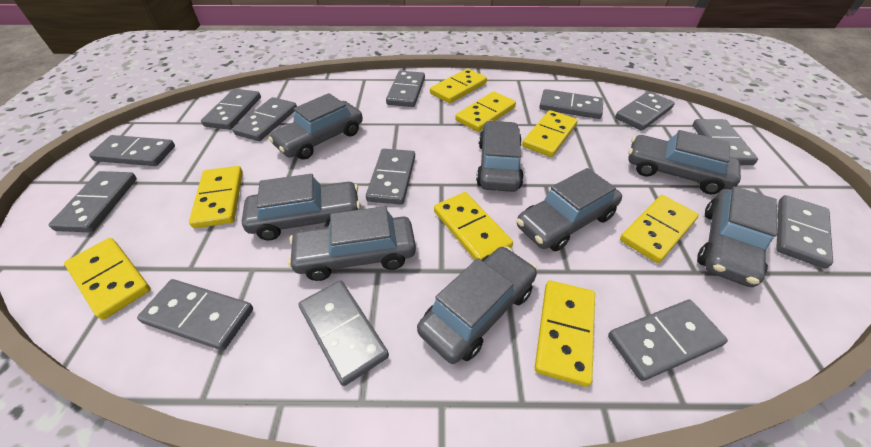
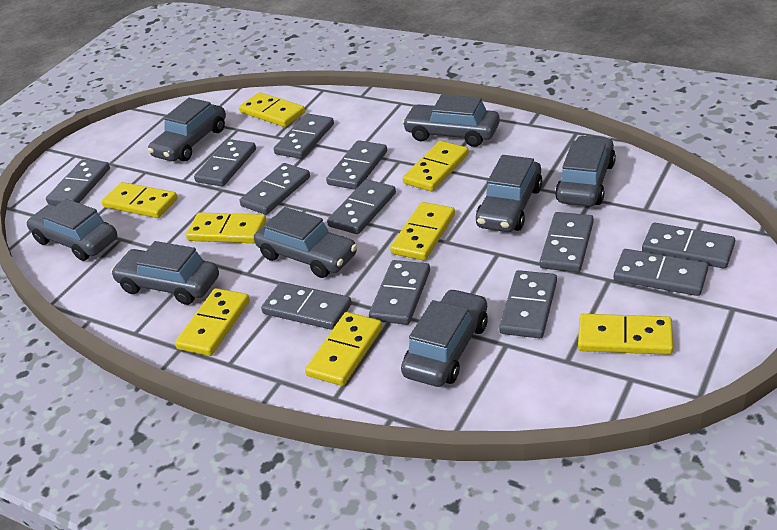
grey domino: [49,171,137,232] [89,135,175,166] [137,279,253,350] [201,89,261,130] [232,97,297,141] [298,280,389,386] [366,149,415,205] [386,71,425,107] [539,89,603,119] [608,300,728,381] [615,91,675,131] [692,119,758,165] [776,195,833,269] = 13 -> [46,160,110,205] [194,139,256,186] [239,163,310,215] [261,282,352,330] [274,113,334,159] [326,140,387,190] [327,179,396,234] [369,260,430,325] [499,270,557,338] [540,212,594,272] [614,249,708,296] [642,222,735,269] = 12

